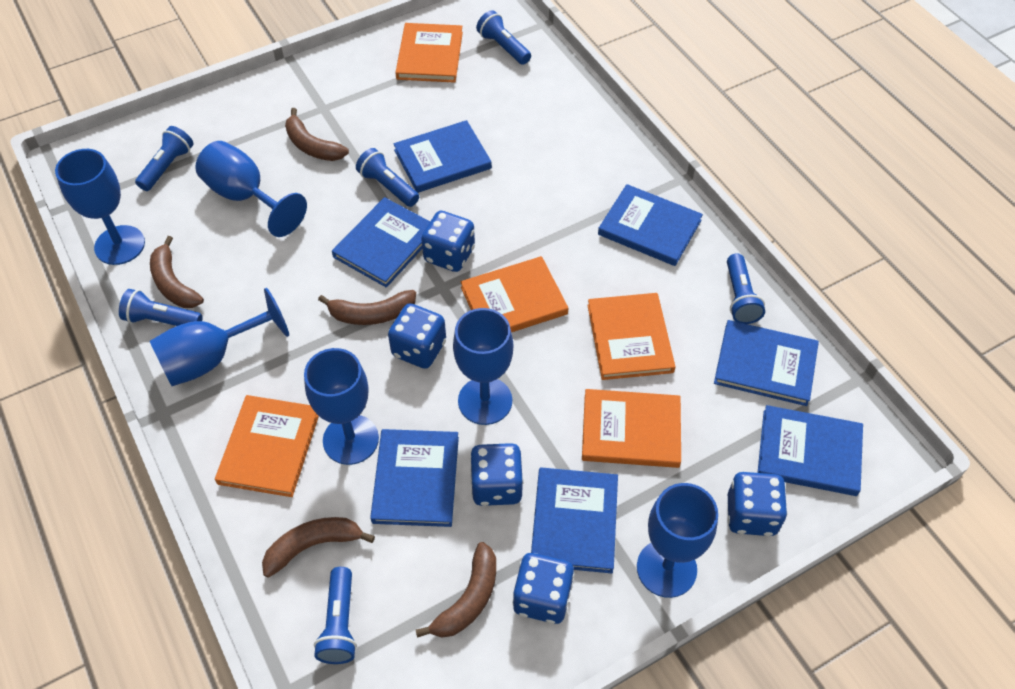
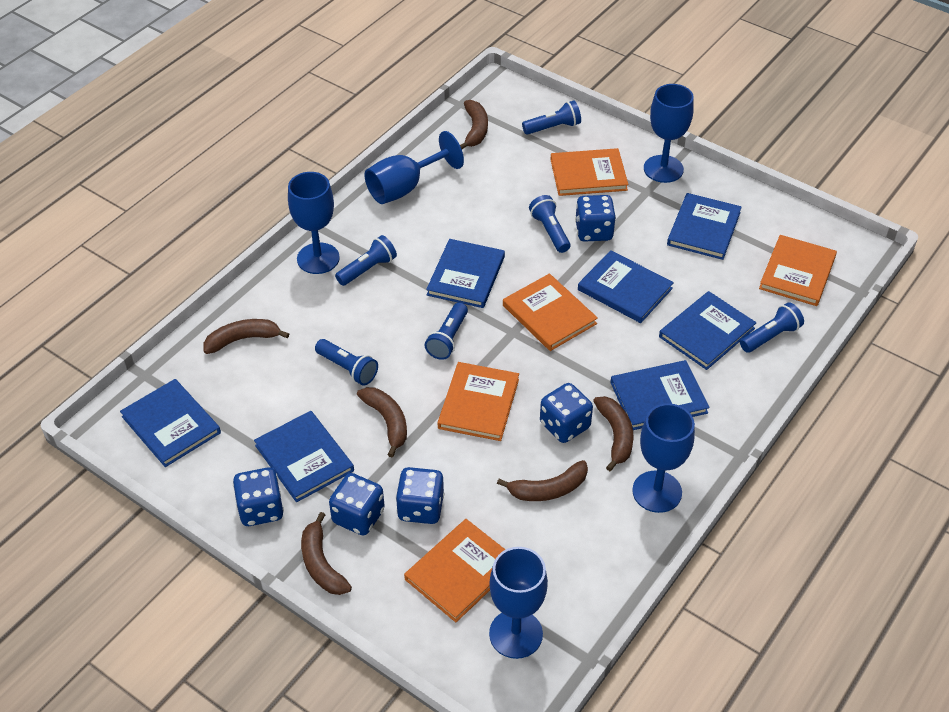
blue goblet: [55,149,145,265] [150,288,289,386] [195,141,307,237] [304,348,379,465] [453,308,513,425] [637,483,718,598] = 6 -> [288,172,340,274] [364,131,464,204] [489,547,548,659] [632,403,695,513] [644,84,694,183] = 5
brown banana: [150,236,204,308] [262,517,375,578] [285,108,349,161] [318,290,416,325] [416,542,496,638] = 5 -> [204,319,289,354] [301,512,352,595] [357,387,407,457] [460,100,488,149] [497,460,588,501] [593,396,634,471] = 6

